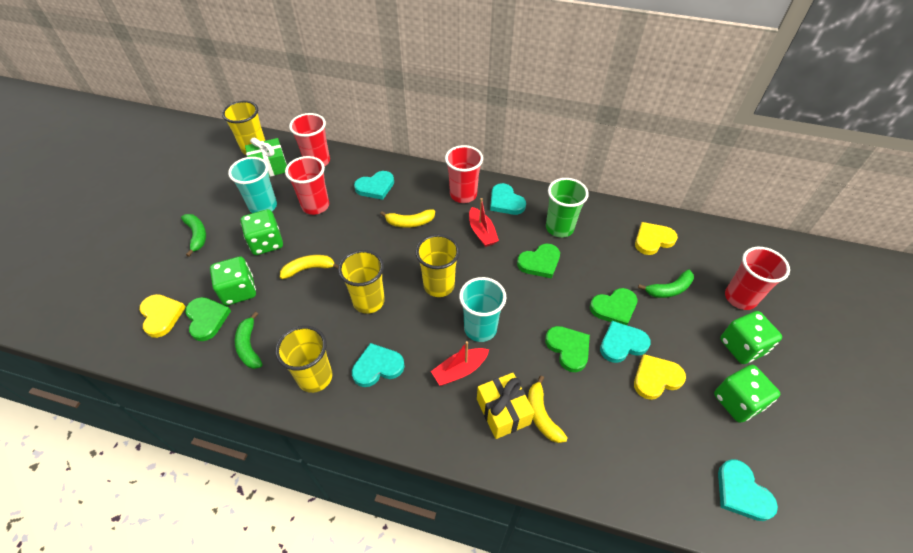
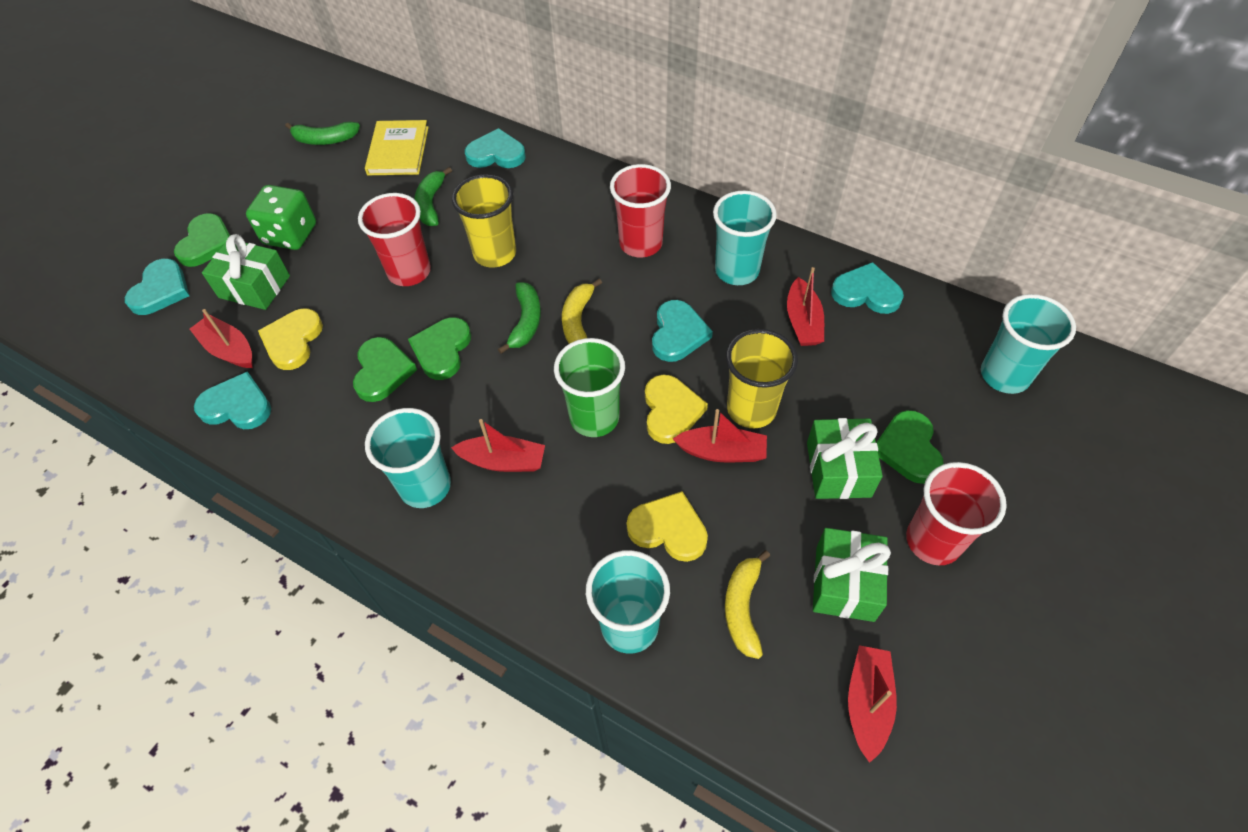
green dice: [210,256,256,306] [241,209,283,255] [714,365,780,423] [720,311,782,364] = 4 -> [246,185,316,250] = 1
green gift: [245,138,287,177] = 1 -> [202,234,290,310] [807,418,883,499] [813,528,891,622] = 3
red boat: [431,341,489,386] [469,198,499,247] = 2 -> [190,309,253,368] [451,419,545,472] [673,409,767,462] [787,267,824,346] [848,645,897,763] = 5
red cup: [285,156,329,215] [289,113,330,166] [445,145,483,203] [725,247,790,310] = 4 -> [358,193,431,286] [610,164,671,258] [906,462,1007,565] = 3
turquoise cup: [228,157,277,213] [459,277,506,342] = 2 -> [365,408,451,508] [586,550,670,654] [713,191,777,285] [981,294,1076,394] = 4
yellow banana: [280,255,339,279] [380,209,435,228] [528,376,567,443] = 3 -> [562,279,602,344] [725,550,770,659] = 2
yellow book: none = 0 -> [365,120,429,175] = 1
yellow cup: [222,101,265,155] [275,326,332,393] [338,250,385,314] [415,234,460,297] = 4 -> [452,174,516,268] [726,329,798,428] = 2
yellow gift: [477,373,534,439] = 1 -> none = 0

